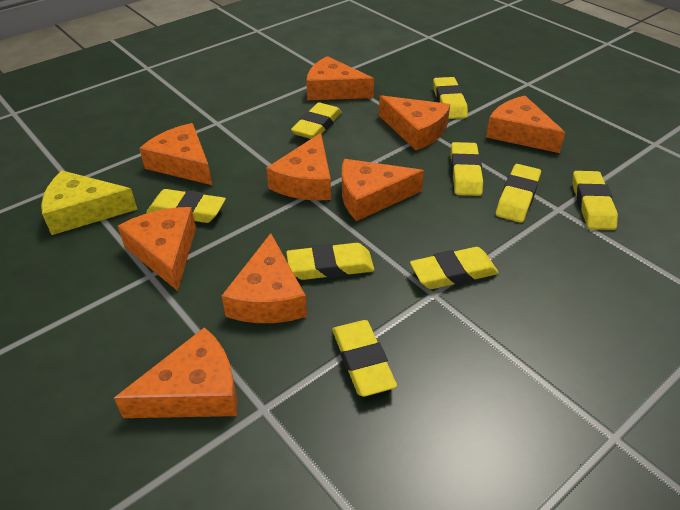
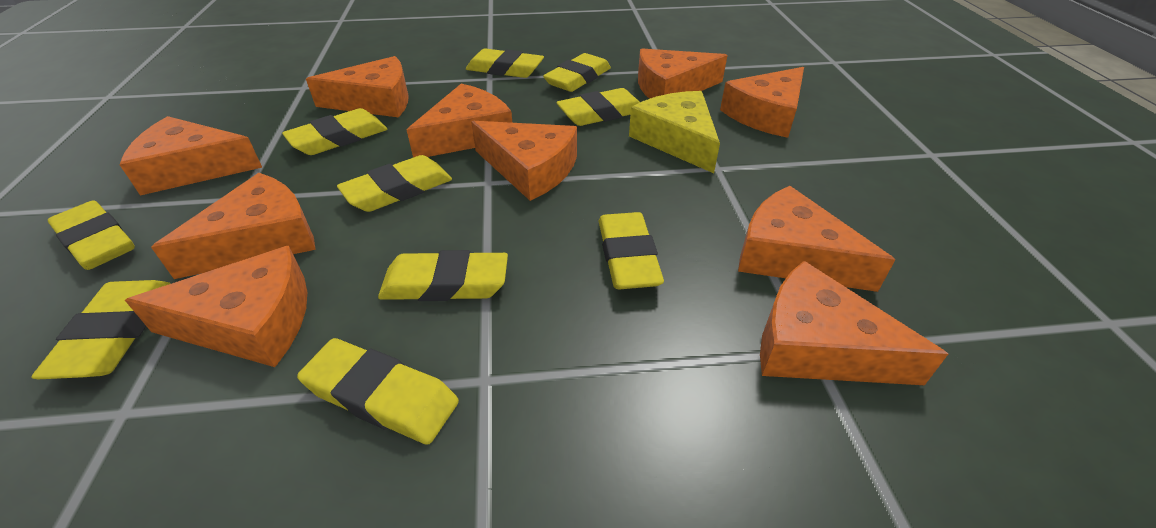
orange cheese: [114,327,237,418] [118,207,196,291] [139,123,212,185] [222,233,307,323] [266,133,331,201] [306,56,374,100] [342,159,424,221] [379,95,450,150] [486,96,565,153] = 9 -> [119,116,262,195] [125,246,307,367] [151,173,316,279] [306,56,409,118] [407,84,512,158] [471,121,577,201] [638,48,728,99] [720,67,804,138] [738,186,895,292] [760,261,948,385] = 10
yellow eraser: [146,189,226,223] [286,243,374,280] [291,102,342,139] [332,320,397,397] [410,247,499,289] [433,77,468,119] [451,142,483,196] [496,164,541,223] [572,171,618,230] = 9 -> [31,280,171,379] [48,200,135,270] [282,108,387,155] [297,338,459,445] [337,155,452,212] [378,250,508,301] [466,48,544,78] [543,53,611,92] [557,88,640,126] [598,212,664,290] = 10

